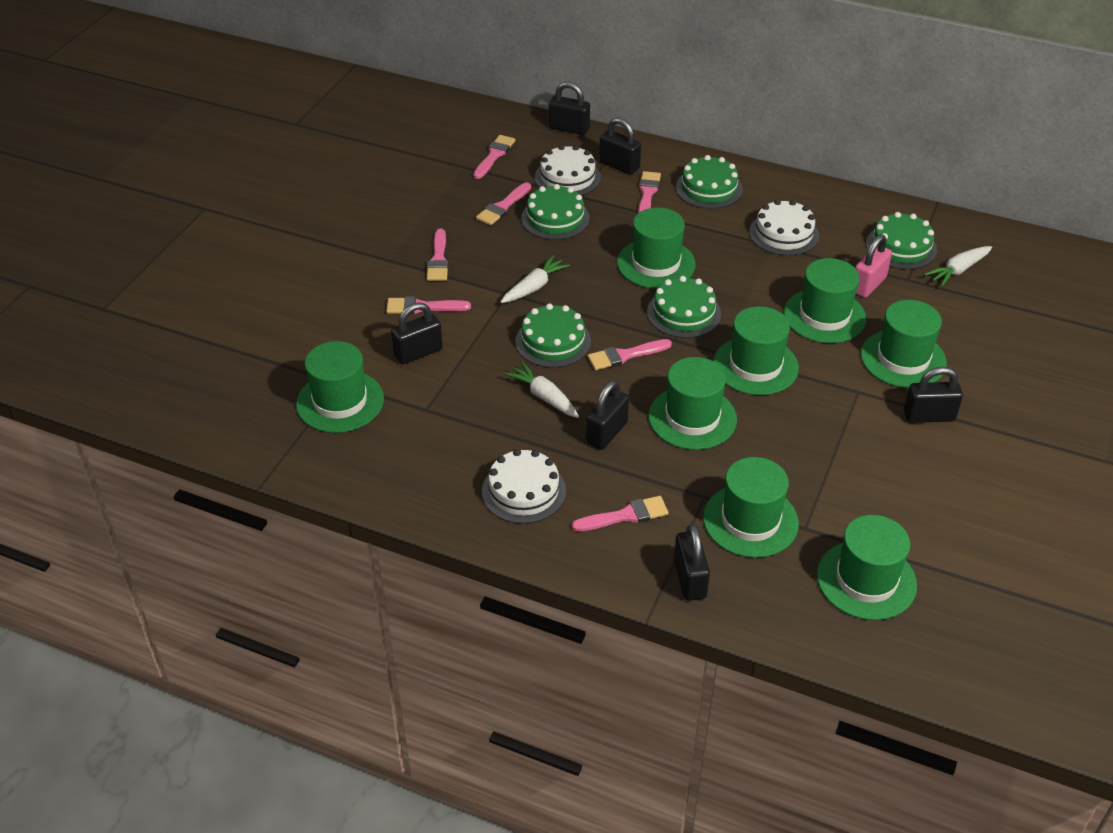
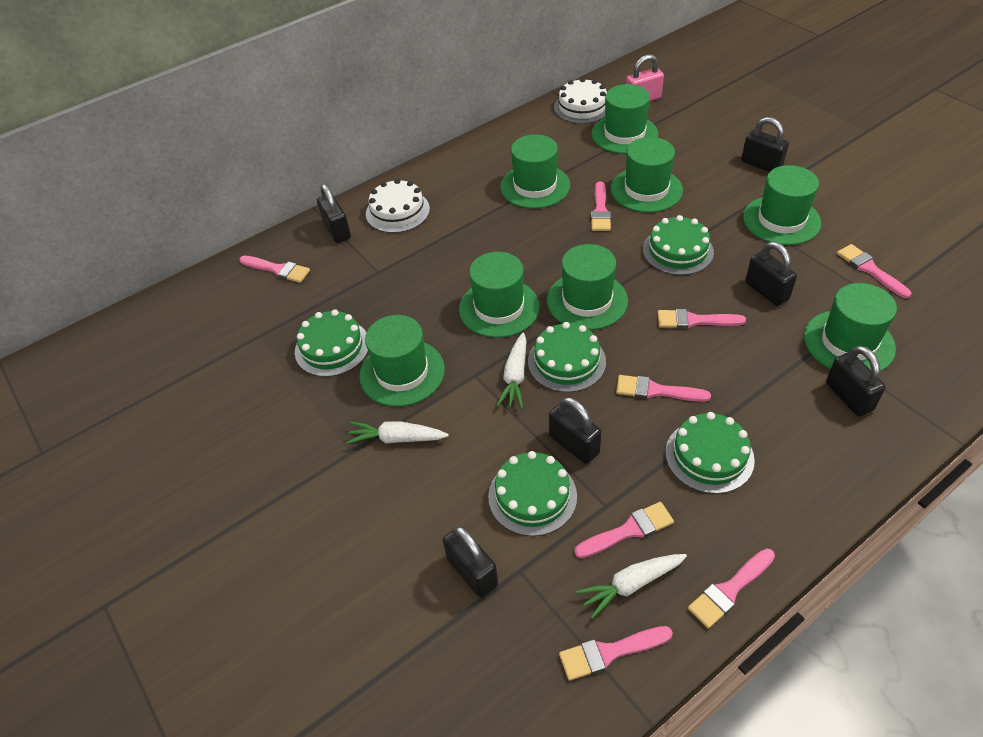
pink brush: [386,296,471,314] [427,229,449,281] [473,135,515,179] [476,182,531,225] [572,496,668,532] [587,339,672,370] [638,171,661,213] = 7 -> [239,256,310,283] [559,626,673,681] [574,502,674,558] [591,182,611,231] [616,375,711,402] [658,309,746,329] [688,548,775,628] [837,244,911,298] = 8
white cake: [482,449,566,524] [535,145,601,196] [749,199,819,256] = 3 -> [366,179,430,233] [554,78,607,124] = 2

